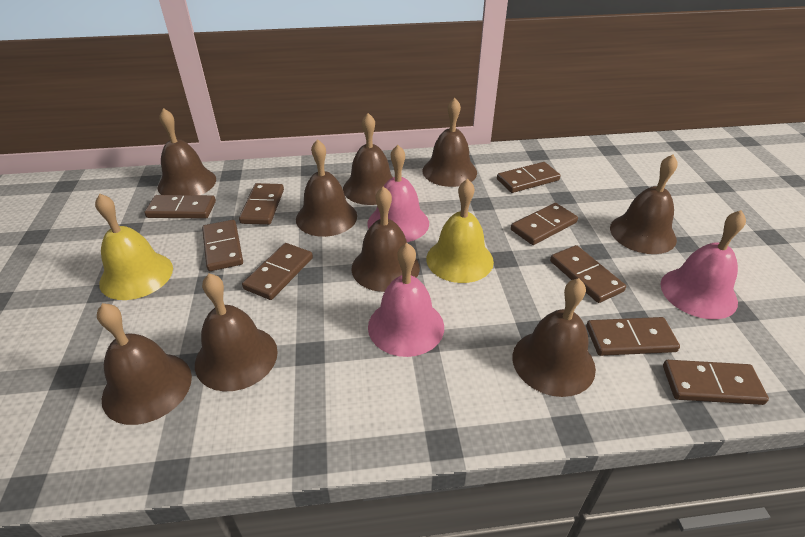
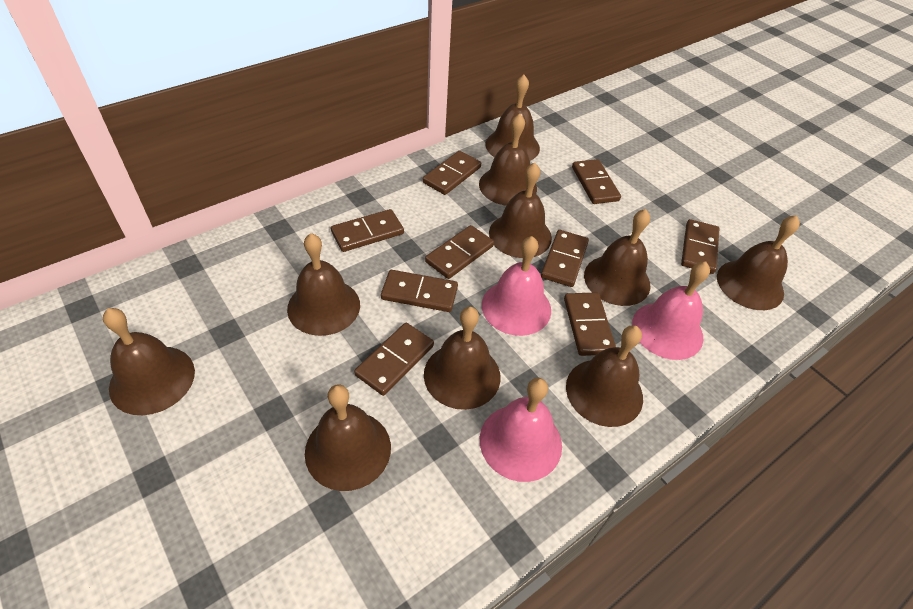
brown bell: [97,303,192,425] [157,108,216,195] [195,273,278,392] [296,139,357,237] [343,113,393,205] [351,186,420,292] [422,98,477,187] [512,278,596,397] [610,155,677,254] = 9 -> [103,308,195,415] [287,233,360,336] [305,384,391,491] [424,307,500,410] [479,114,537,206] [486,75,540,161] [489,162,552,258] [566,325,643,427] [584,209,651,306] [717,215,800,310] = 10
yellow bell: [95,194,173,300] [426,179,494,283] = 2 -> none = 0

